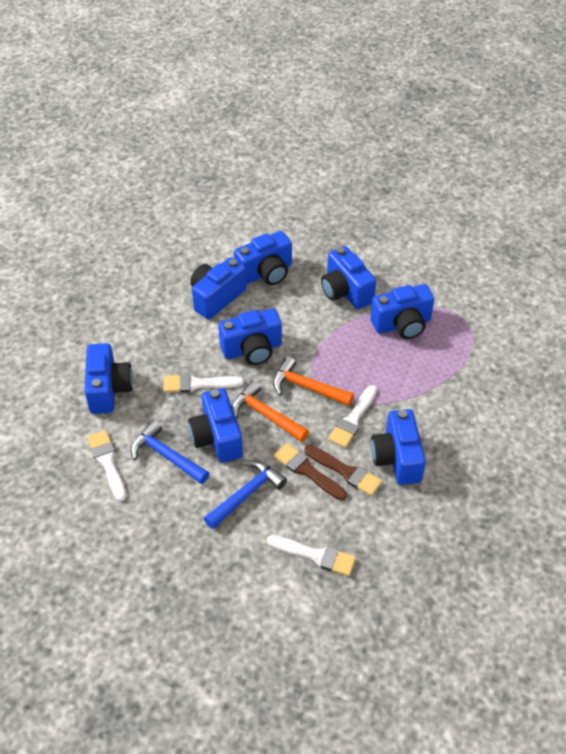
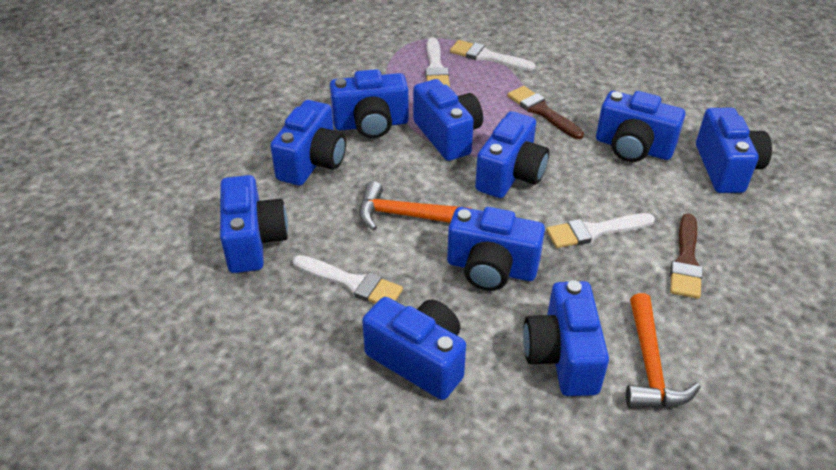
blue camera: [84,343,133,414] [188,388,243,463] [190,257,247,319] [218,308,282,365] [234,231,292,285] [321,246,376,309] [370,284,434,339] [371,409,426,485] = 8 -> [220,175,288,273] [270,100,346,186] [330,69,409,138] [362,297,466,400] [413,79,483,161] [447,207,545,291] [475,111,549,198] [523,280,609,396] [596,91,685,162] [696,108,772,193] = 10
blue hammer: [131,420,209,484] [204,460,287,529] = 2 -> none = 0

